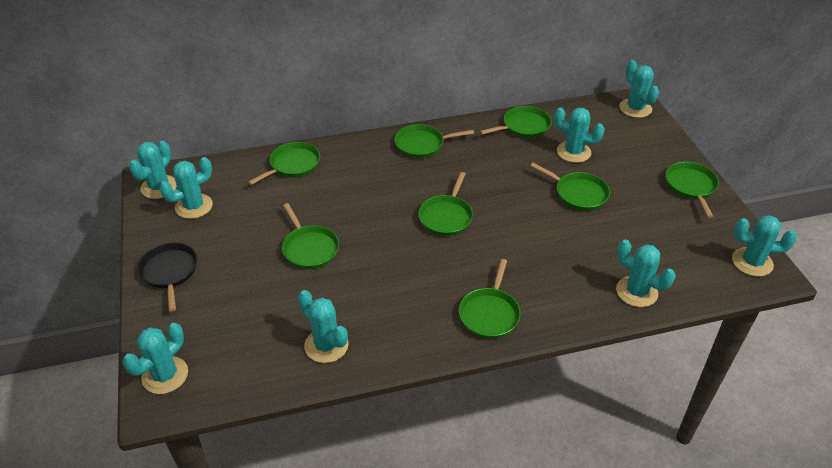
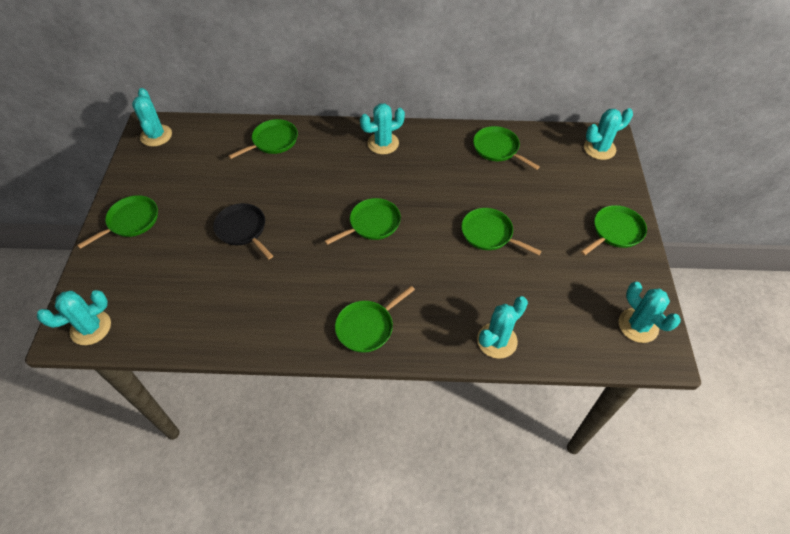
green pan: [248,142,320,185] [282,203,339,269] [394,124,474,158] [418,172,473,236] [459,259,521,339] [480,106,552,138] [531,163,610,211] [665,162,719,218] = 8 -> [77,195,158,249] [228,119,298,159] [325,198,401,245] [335,286,415,353] [461,208,542,255] [473,126,540,170] [581,205,647,255] = 7
turquoise cactus: [123,323,188,394] [129,141,177,199] [159,157,213,219] [298,290,349,363] [554,107,605,163] [616,239,676,307] [619,60,659,118] [732,215,797,277] = 8 -> [37,290,111,345] [132,88,172,147] [360,103,405,154] [477,296,528,359] [584,108,633,160] [619,282,681,343] = 6

